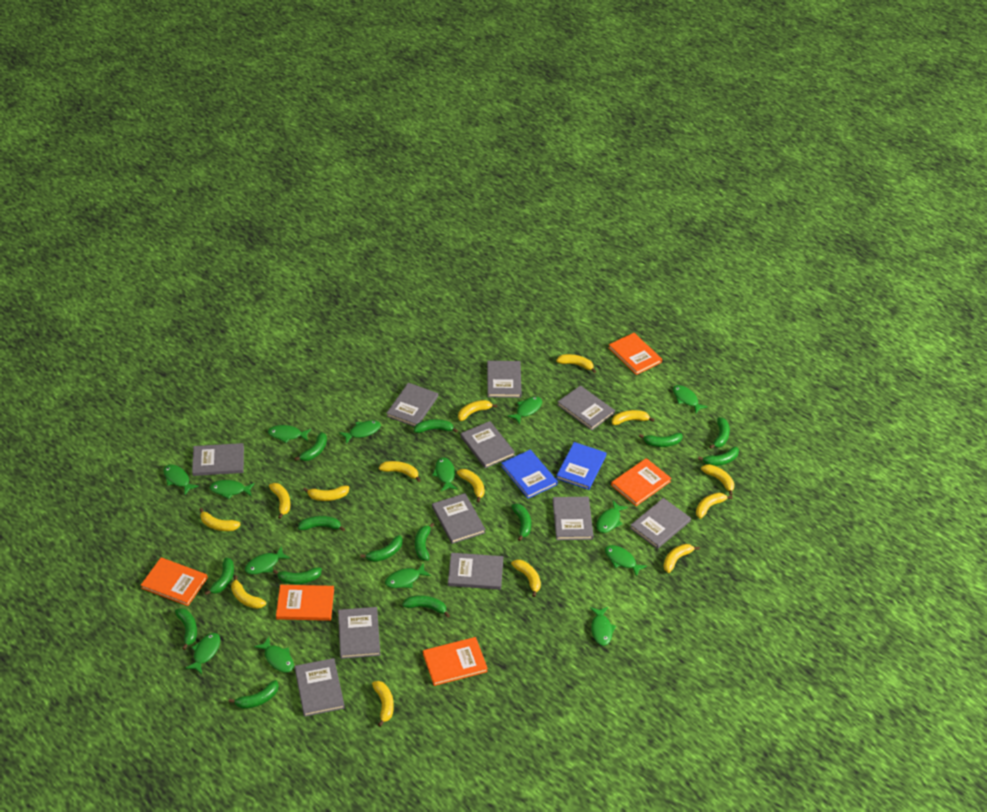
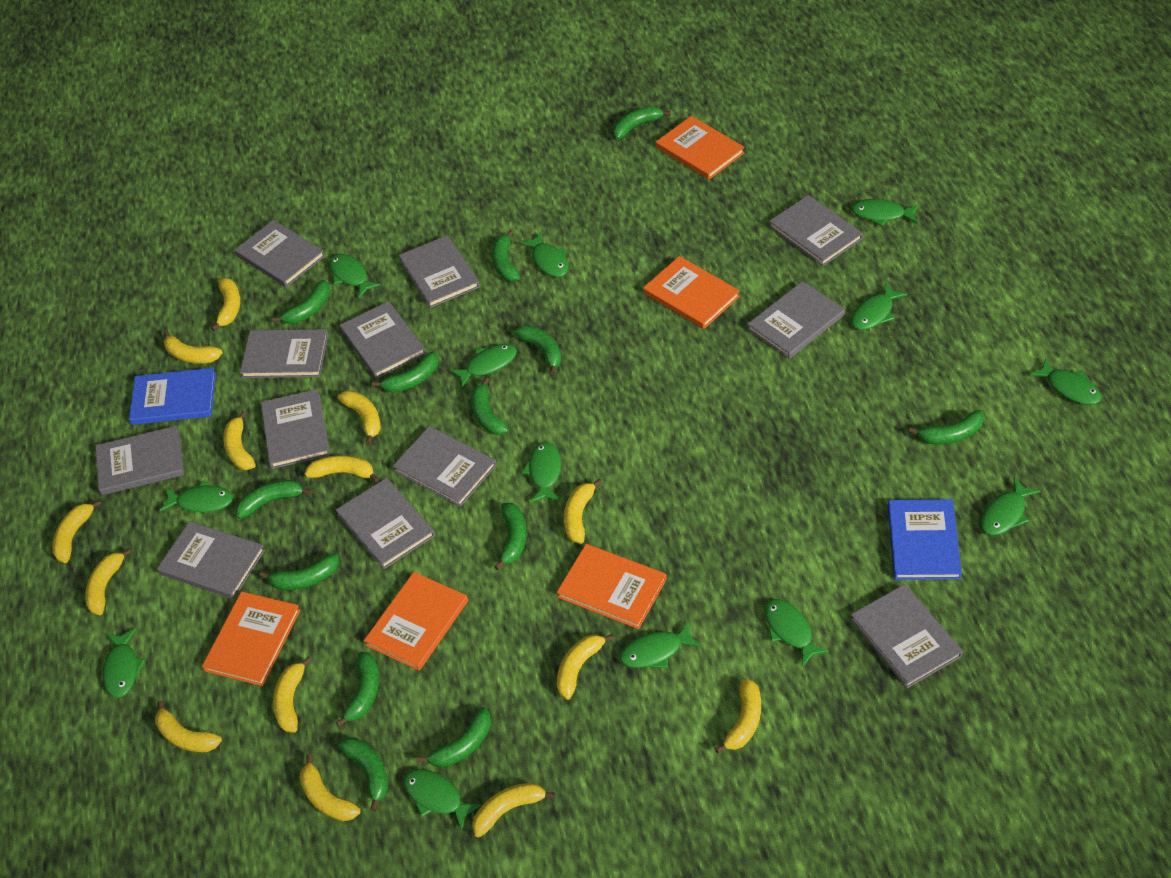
green banana: [175,608,197,650] [204,558,234,595] [229,680,279,709] [273,567,322,584] [294,432,327,461] [298,516,345,531] [360,535,402,562] [402,595,450,618] [414,419,458,433] [415,523,434,561] [511,504,531,541] [639,433,682,447] [698,447,739,466] [709,417,730,449] = 14 -> [236,480,312,519] [260,553,339,590] [273,280,330,324] [336,652,379,727] [337,737,388,811] [372,352,439,393] [417,707,491,767] [471,377,509,435] [492,230,520,281] [494,503,527,570] [514,325,562,375] [613,106,671,140] [909,410,984,445] = 13
green fish: [163,465,199,495] [185,633,220,674] [210,480,255,499] [245,546,290,574] [254,637,294,673] [268,425,311,443] [339,420,381,444] [385,563,431,588] [432,458,458,491] [507,397,542,424] [590,607,616,646] [596,501,628,533] [605,545,647,577] [673,385,708,413] = 14 -> [102,629,146,698] [159,481,233,513] [329,254,381,298] [403,769,482,831] [449,344,517,388] [520,232,568,277] [522,442,561,502] [620,621,701,668] [764,599,829,666] [851,199,919,226] [851,283,907,330] [981,477,1040,535] [1029,358,1101,405] = 13
grey book: [192,443,244,476] [295,658,345,717] [338,607,380,659] [386,383,438,427] [432,493,486,544] [448,553,503,590] [460,421,515,468] [487,361,522,398] [553,497,593,540] [557,385,615,430] [630,498,691,549] = 11 -> [95,426,184,495] [157,521,265,599] [235,220,325,287] [240,329,328,378] [261,389,330,469] [336,478,435,569] [340,301,426,379] [393,426,497,507] [399,235,480,308] [747,281,845,359] [769,195,863,266] [850,584,963,688] = 12

